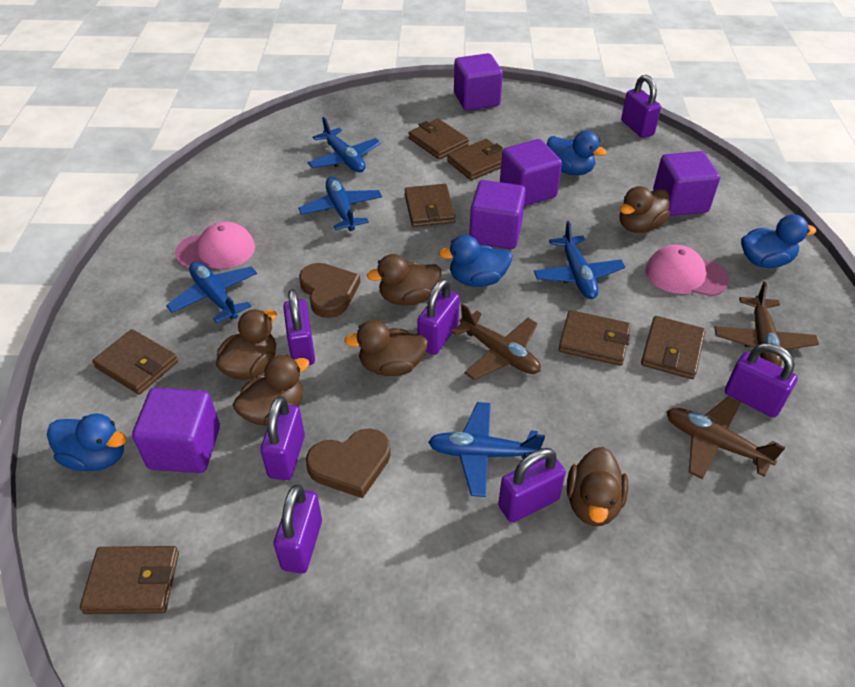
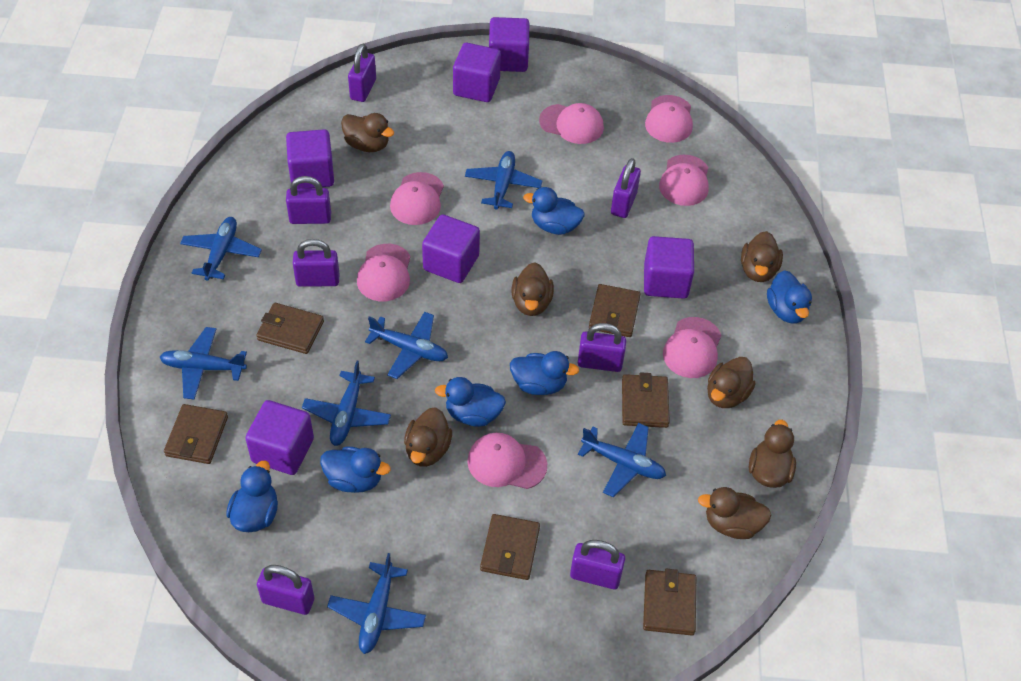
blue duck: [47,413,126,471] [439,235,512,287] [547,131,607,175] [741,214,816,268] = 4 -> [226,461,278,532] [320,447,391,493] [435,377,506,427] [510,351,579,395] [523,187,585,235] [767,270,812,324] = 6
blue plane: [166,262,257,323] [298,177,382,231] [308,117,381,172] [428,402,545,497] [534,221,625,299] = 5 -> [160,327,247,400] [180,217,262,281] [302,361,391,446] [327,553,426,654] [365,312,448,379] [465,151,542,210] [578,423,666,497] = 7
brown duck: [216,309,277,380] [233,355,310,426] [344,320,428,376] [367,254,441,306] [567,447,628,526] [619,186,670,233] = 6 -> [341,113,394,152] [404,407,452,467] [512,262,554,316] [698,487,771,539] [707,357,756,408] [741,231,783,282] [749,420,796,488] = 7
brown heart: [299,263,360,318] [306,429,391,498] = 2 -> none = 0
brown plane: [451,304,541,380] [666,396,785,479] [714,281,819,367] = 3 -> none = 0
brown wallet: [80,546,179,614] [92,329,178,395] [404,184,456,227] [408,119,469,159] [447,139,503,180] [558,310,631,366] [641,316,705,379] = 7 -> [164,404,228,464] [256,303,324,354] [480,514,540,580] [589,284,641,337] [622,372,670,428] [643,569,696,636] = 6
pink cap: [175,222,255,269] [646,245,729,296] = 2 -> [357,244,410,301] [390,172,444,225] [467,433,547,489] [539,103,604,144] [645,95,693,143] [659,155,709,206] [663,317,721,378] = 7
purple cube: [132,388,220,473] [454,53,503,111] [469,180,526,249] [500,139,562,206] [653,151,720,216] = 5 -> [245,400,314,475] [286,129,334,188] [422,214,480,283] [453,43,501,102] [489,17,529,72] [644,236,694,299] = 6

